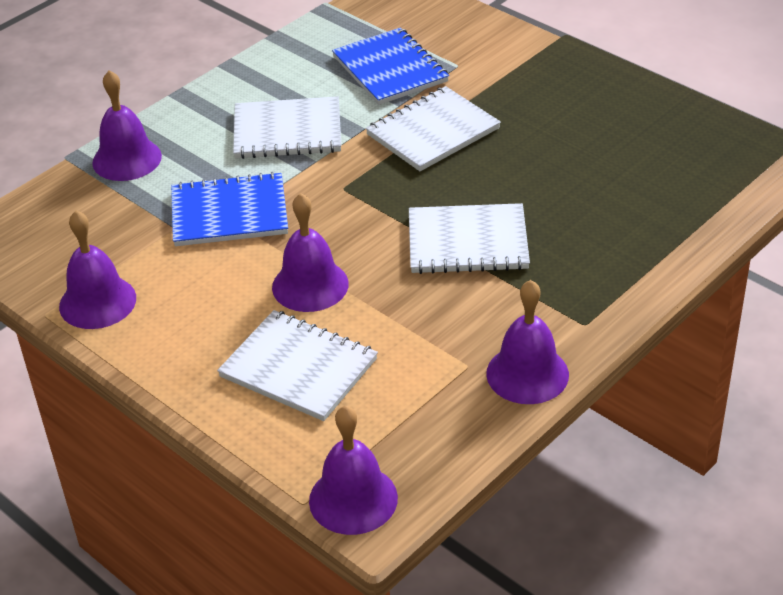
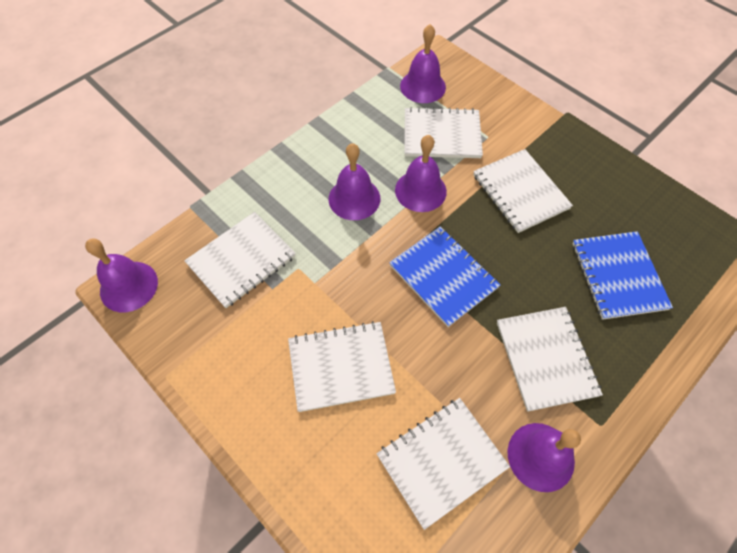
white notebook: [217,310,378,421] [233,96,341,159] [366,86,501,171] [409,203,530,274] = 4 -> [184,212,296,308] [288,321,396,412] [377,398,510,530] [405,107,483,158] [473,149,573,233] [497,307,603,412] = 6

